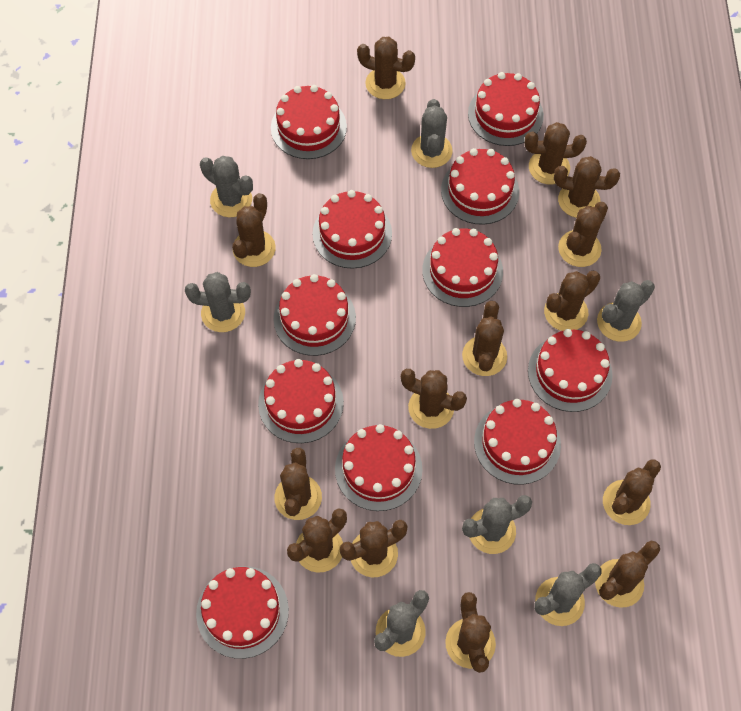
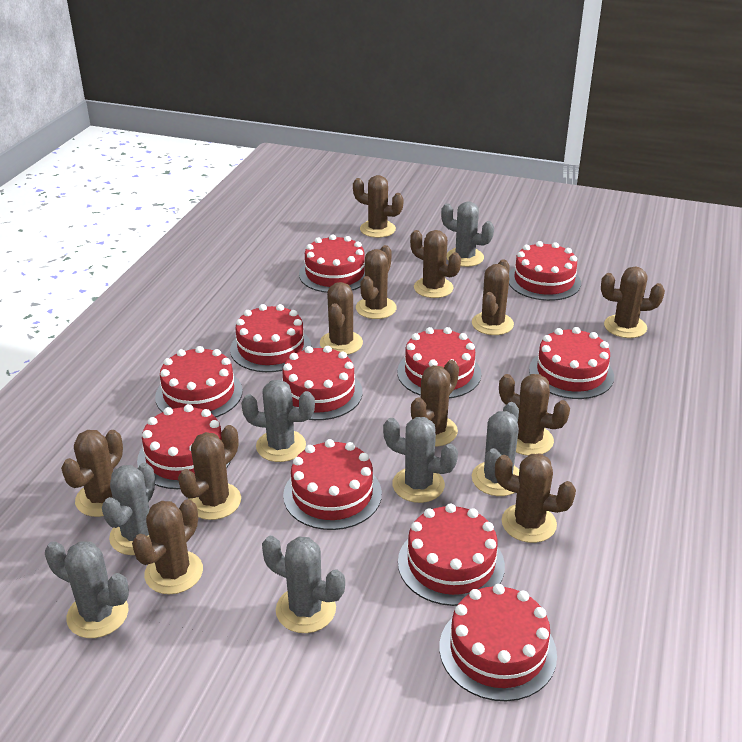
brown cactus: [232,193,276,267] [274,448,322,520] [287,508,347,573] [340,520,408,577] [357,37,415,99] [401,369,467,429] [445,592,496,673] [462,301,507,376] [525,122,587,185] [544,271,600,331] [554,156,620,218] [558,202,608,267] [595,541,660,608] [603,459,661,525] = 14 -> [61,430,123,517] [132,499,203,594] [178,425,241,520] [320,282,363,355] [353,175,404,238] [356,245,397,319] [410,230,461,298] [411,360,459,446] [472,259,514,335] [495,454,576,543] [499,374,570,456] [601,266,665,338] = 12

